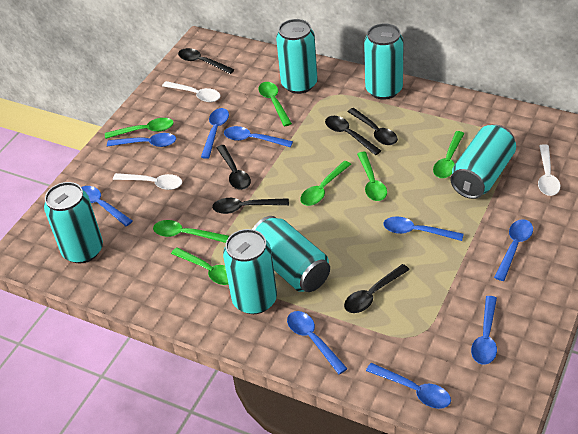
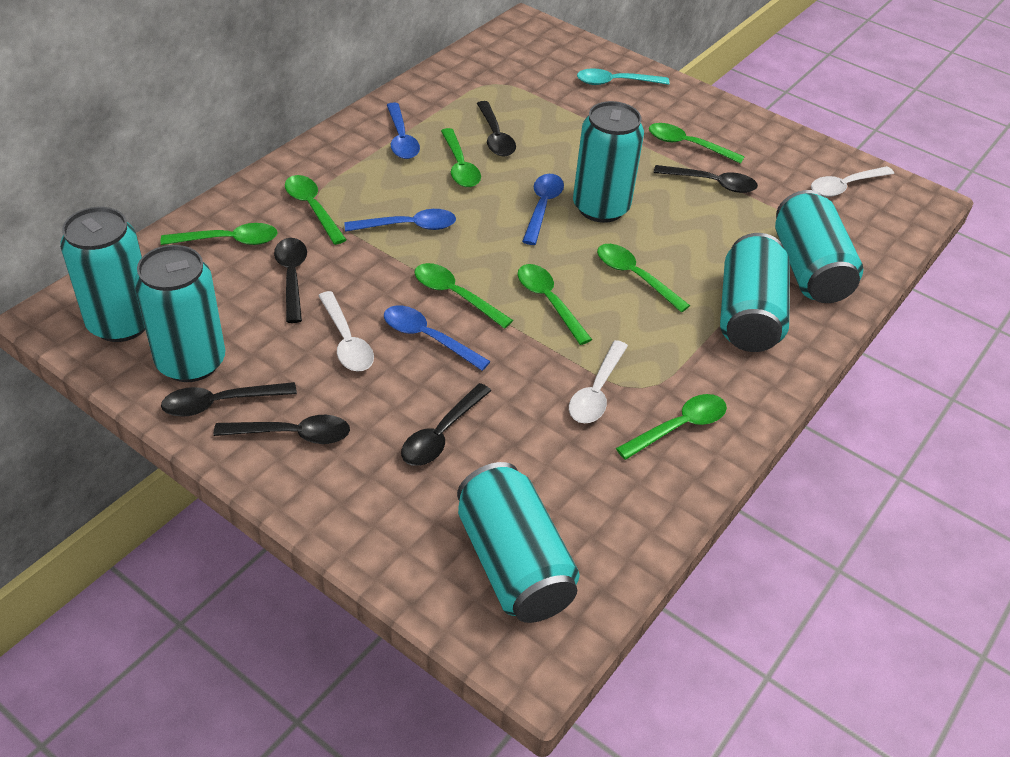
blue spoon: [81,186,133,227] [107,133,176,147] [201,108,229,159] [224,126,293,148] [287,311,348,375] [366,363,451,409] [383,216,464,241] [471,296,497,365] [494,219,533,281] = 9 -> [344,209,456,232] [384,305,491,371] [387,103,420,159] [522,174,564,245] = 4
green spoon: [105,118,174,139] [153,220,229,243] [171,247,229,285] [258,82,292,127] [300,161,351,206] [357,152,387,201] [433,131,465,178] = 7 -> [160,223,278,245] [285,175,347,245] [415,263,513,329] [441,128,481,187] [517,264,592,345] [597,244,690,312] [616,394,727,460] [649,123,745,164] = 8
turquoise spoon: none = 0 -> [577,68,670,85] = 1

